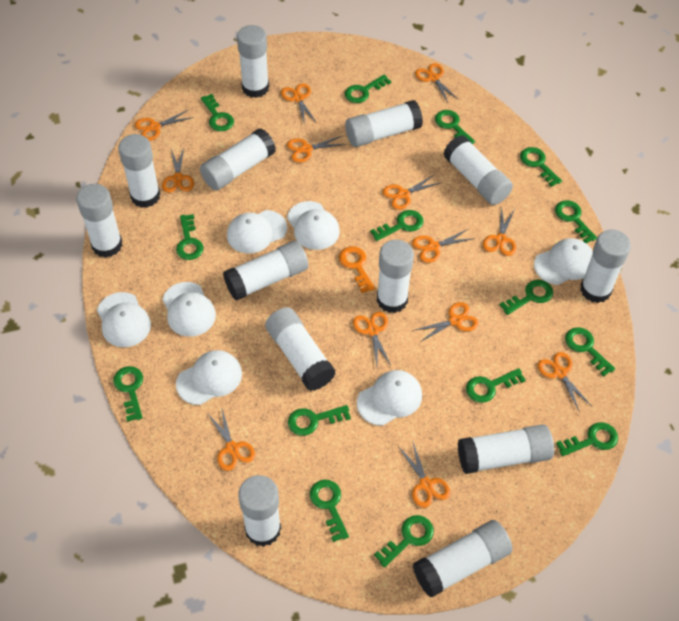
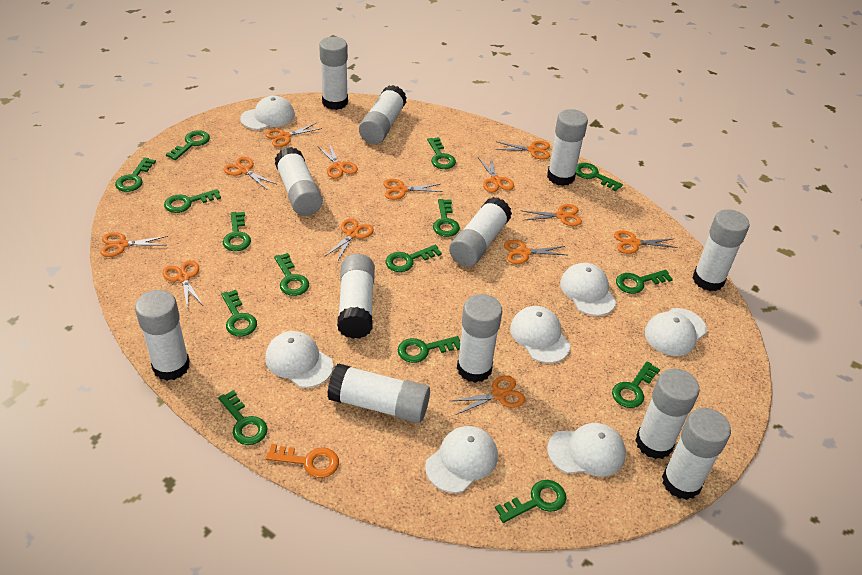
white glue stick: [76,184,123,258] [118,134,160,208] [200,128,276,191] [223,241,309,301] [237,25,269,98] [238,475,281,547] [265,307,336,391] [345,100,423,147] [377,240,414,313] [413,520,513,597] [444,135,513,205] [458,424,554,474] [580,230,631,303] = 13 -> [135,290,190,381] [275,147,323,216] [319,37,348,110] [327,364,430,423] [337,254,375,339] [359,85,407,144] [449,197,512,267] [457,294,502,383] [547,109,588,186] [635,369,700,459] [662,408,731,500] [693,209,750,291] = 12

